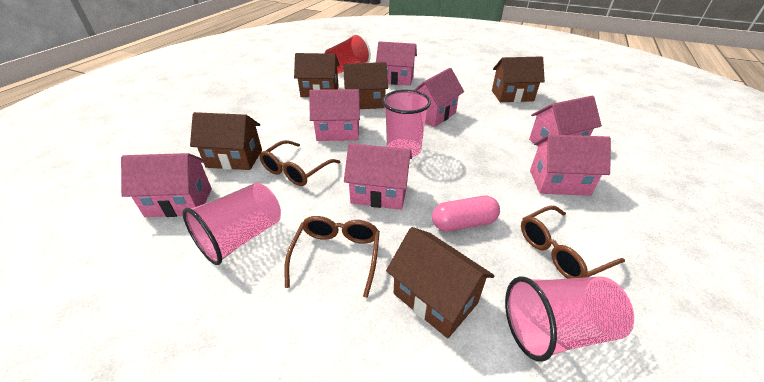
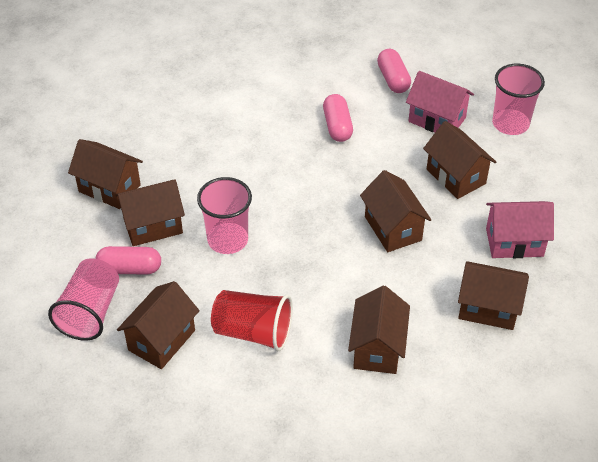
brown glasses: [259,140,340,186] [284,216,380,298] [521,206,625,279] = 3 -> none = 0
brown house: [190,112,262,170] [294,53,339,97] [343,62,388,109] [386,227,495,338] [492,56,545,102] = 5 -> [68,139,143,209] [115,179,185,246] [117,281,200,369] [348,286,410,374] [360,170,431,252] [423,121,496,199] [458,261,529,330] = 7
pink capsule: [432,196,500,231] = 1 -> [95,246,161,275] [323,94,353,142] [377,49,411,93] = 3
pink house: [121,153,212,217] [309,89,360,141] [344,143,412,210] [376,41,417,86] [414,68,464,127] [529,96,602,146] [530,135,611,196] = 7 -> [406,71,474,132] [486,201,554,258] = 2

